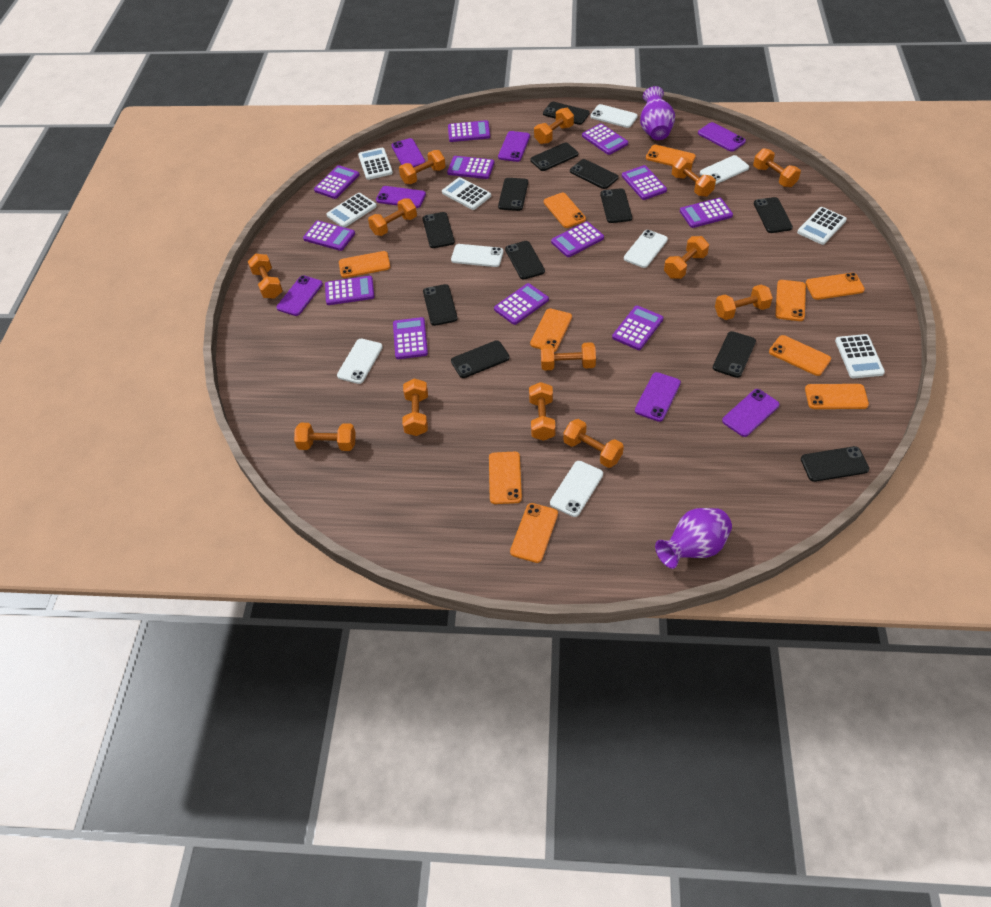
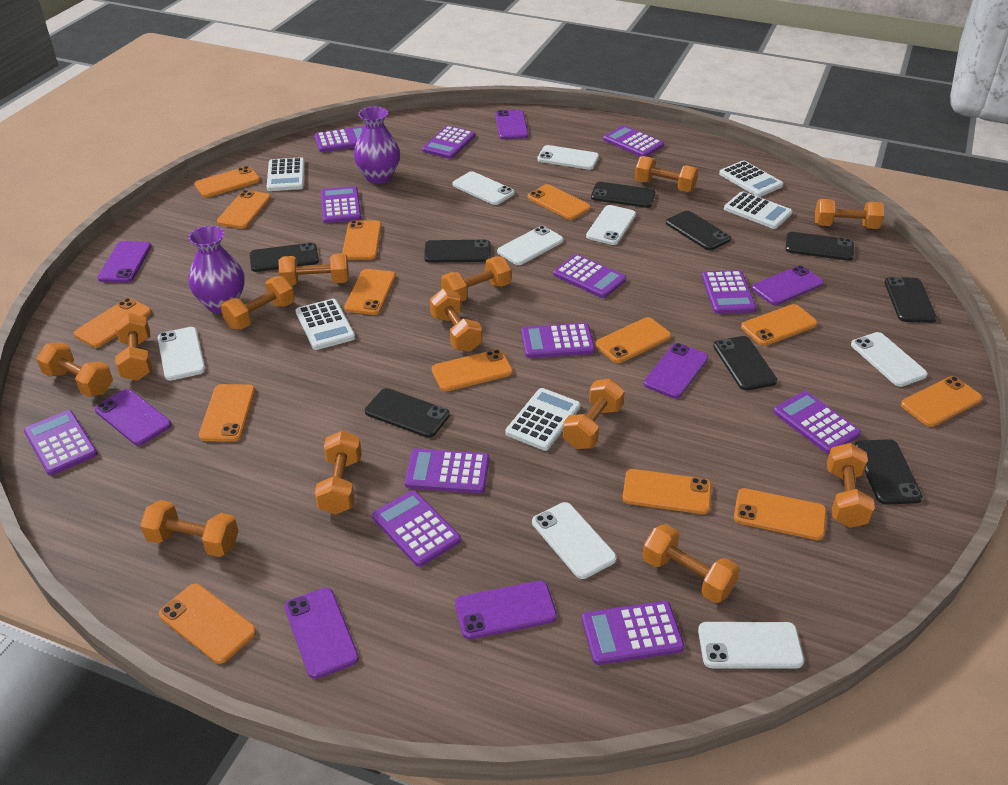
black phone: [423,212,455,248] [423,284,458,326] [451,340,510,378] [498,178,528,211] [505,241,545,279] [531,143,578,171] [543,102,590,125] [570,159,618,189] [600,188,632,223] [713,331,756,378] [754,197,793,233] [801,446,869,482] = 12 -> [250,242,319,272] [365,388,450,438] [424,239,491,263] [591,182,655,208] [666,211,731,250] [713,336,778,391] [786,232,854,261] [855,439,922,505] [884,277,937,323] = 9
orange phone: [339,251,390,278] [489,452,522,504] [510,503,558,563] [530,308,572,352] [544,193,586,228] [646,145,696,166] [769,335,831,376] [775,280,806,321] [805,384,869,409] [806,273,865,300] = 10 -> [74,298,152,348] [159,584,256,664] [194,166,260,198] [199,384,255,442] [217,190,271,229] [342,220,382,260] [344,269,396,315] [432,349,513,391] [528,184,591,220] [595,317,671,363] [622,469,711,514] [734,488,827,540] [741,304,818,346] [901,376,983,427] = 14
white phone: [337,339,383,384] [451,244,503,267] [550,461,603,517] [590,104,638,128] [624,230,668,268] [700,155,749,185] = 6 -> [158,327,205,381] [453,171,515,205] [497,226,564,265] [532,502,617,579] [537,145,599,170] [586,205,636,245] [698,622,804,669] [851,332,928,387] = 8

